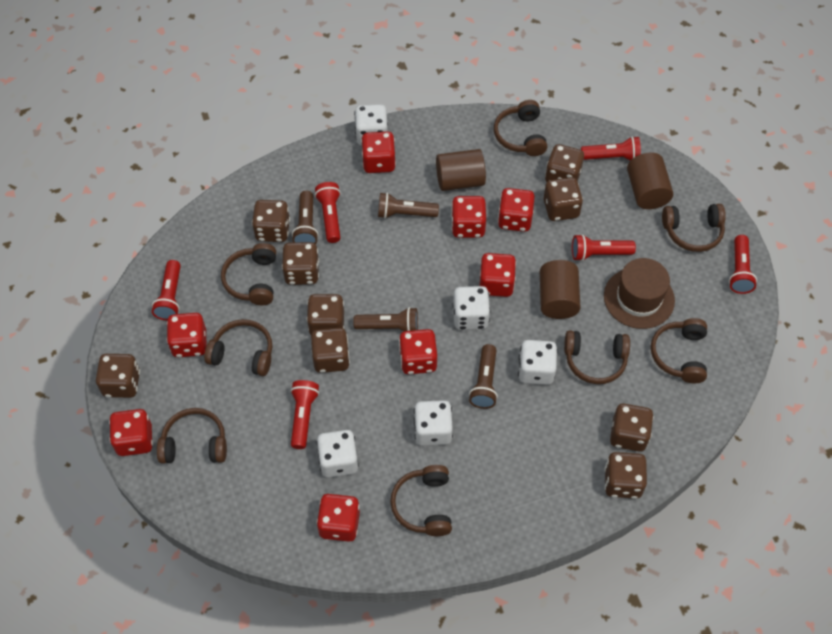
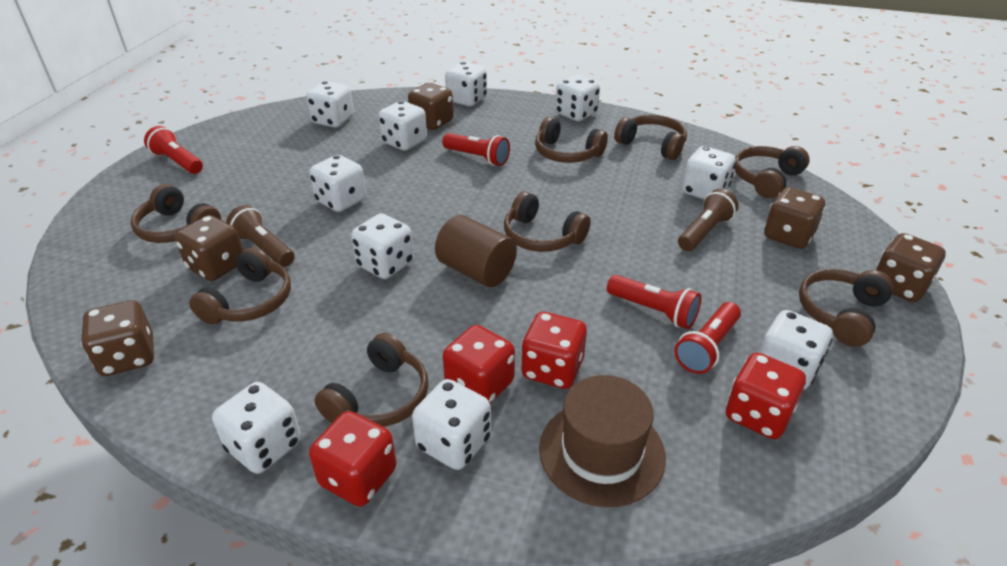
brown cylinder: [436,149,486,191] [540,260,581,319] [627,152,673,209] = 3 -> [435,215,517,287] = 1
brown dice: [96,354,140,398] [252,200,290,242] [282,242,319,285] [307,294,344,335] [311,328,350,373] [544,177,583,221] [545,144,584,182] [604,452,647,499] [610,404,654,452] = 9 -> [81,300,154,376] [175,215,243,281] [408,83,454,130] [764,187,826,249] [876,233,946,302] = 5
brown flashlight: [292,191,319,244] [353,307,418,331] [378,193,439,219] [469,344,498,409] = 4 -> [226,205,295,267] [678,189,739,251] = 2
red dice: [109,409,153,456] [167,313,206,357] [317,494,360,542] [361,132,396,173] [399,329,437,374] [451,196,486,238] [480,253,516,297] [498,188,535,232] = 8 -> [309,411,397,507] [443,325,515,403] [521,312,587,389] [726,353,806,439] = 4
red flashlight: [152,260,181,320] [291,380,319,449] [315,182,341,243] [572,234,636,261] [581,136,641,161] [729,235,757,294] = 6 -> [144,126,203,174] [442,133,510,166] [607,275,701,329] [674,302,741,374] = 4
white dice: [316,430,359,477] [354,104,388,145] [414,400,453,446] [452,286,490,330] [518,340,558,385] = 5 -> [212,382,301,474] [306,81,354,128] [309,155,366,212] [351,213,414,279] [378,101,427,151] [412,379,491,470] [445,62,487,106] [555,75,600,121] [682,146,736,199] [759,310,833,390] = 10

